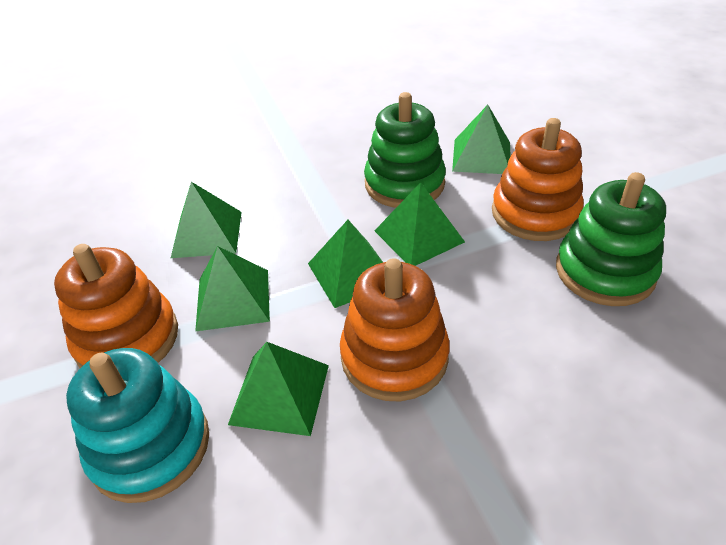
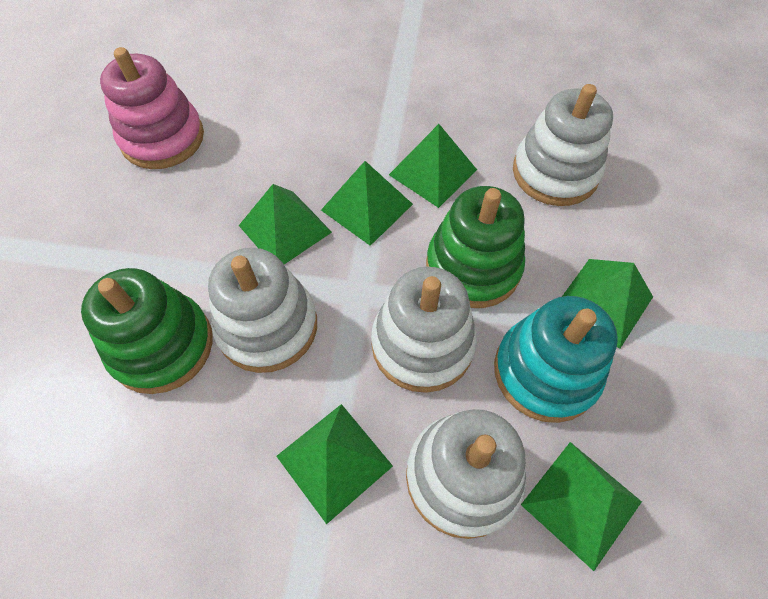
orange stacking toy: [54,244,178,368] [340,258,450,401] [492,118,584,241] = 3 -> none = 0
pink stacking toy: none = 0 -> [100,47,204,169] = 1
white stacking toy: none = 0 -> [208,248,317,373] [371,267,477,393] [406,409,526,539] [513,84,613,206] = 4

